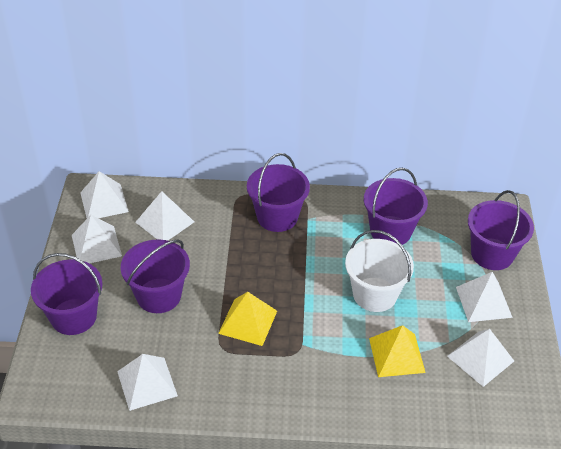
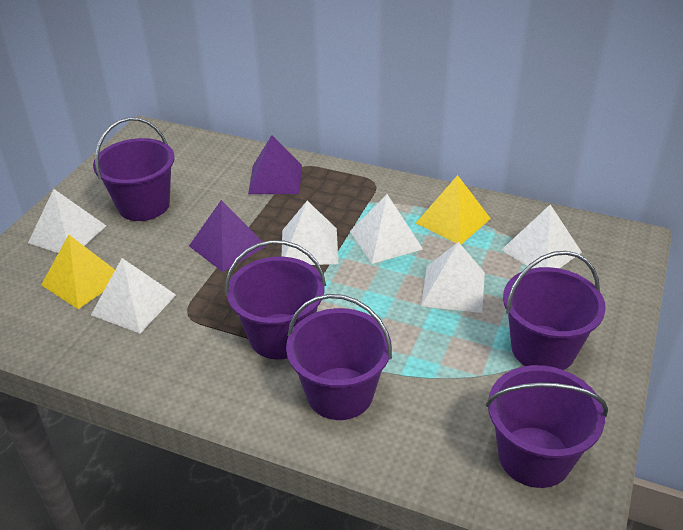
purple pyramid: none = 0 -> [189,200,267,272] [248,135,302,194] = 2
white bucket: [345,230,414,312] = 1 -> none = 0

